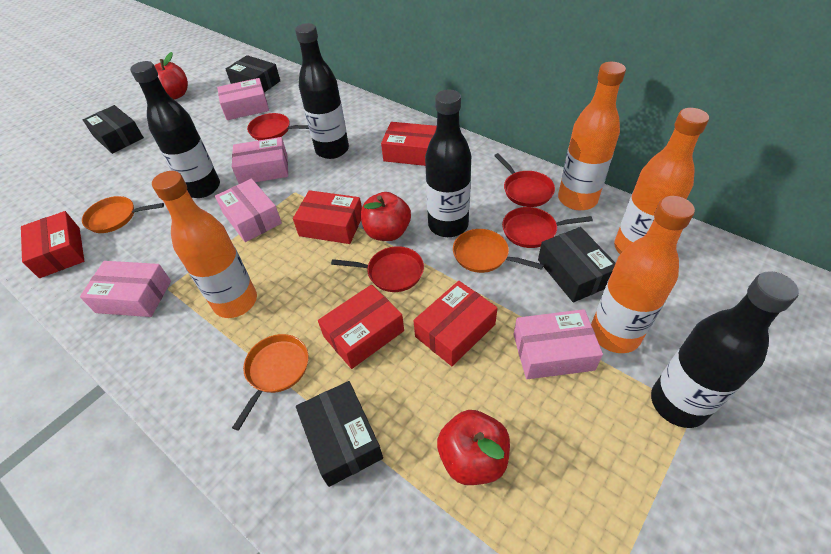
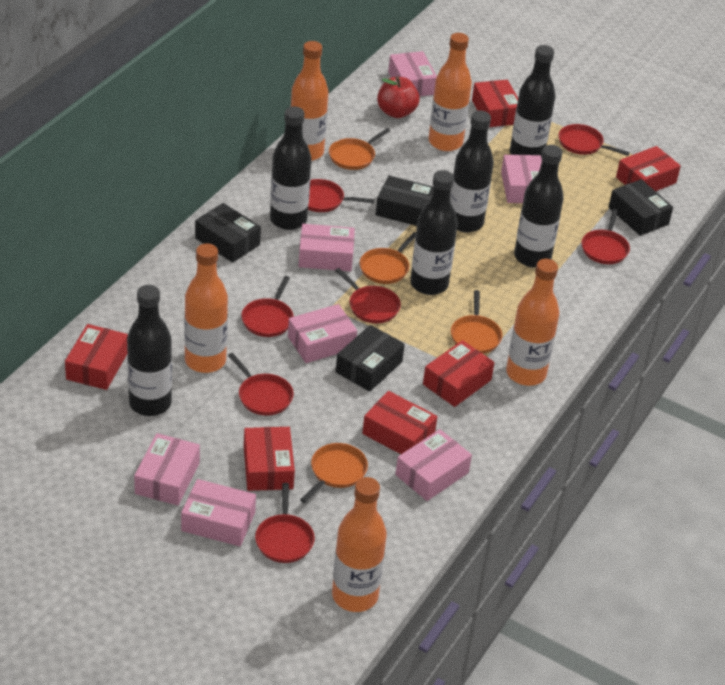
black bottle: [130,61,220,198] [295,23,349,159] [425,90,471,237] [651,271,799,428] = 4 -> [127,285,172,416] [270,106,311,230] [410,170,458,295] [450,111,494,232] [510,45,555,156] [514,145,564,268] = 6
orange bottle: [152,171,257,318] [558,62,626,210] [591,196,695,353] [614,108,709,254] = 4 -> [184,243,228,373] [290,41,329,161] [332,477,387,612] [428,33,472,151] [506,259,559,386] = 5
orange pan: [82,196,164,233] [232,334,308,431] [453,229,544,273] = 3 -> [300,443,368,503] [329,128,390,170] [360,232,416,284] [451,290,502,354] = 4
pink box: [80,261,171,317] [215,179,282,242] [217,78,269,120] [232,137,288,184] [514,309,603,379] = 5 -> [134,433,200,506] [181,479,256,546] [288,304,357,363] [299,224,355,272] [388,51,437,97] [395,429,472,501] [501,155,542,203] = 7
red apple: [154,52,188,100] [361,192,411,241] [437,410,510,485] = 3 -> [377,77,420,118] = 1
red box: [21,211,84,278] [293,190,362,244] [318,285,404,369] [381,122,437,166] [413,281,498,366] = 5 -> [65,324,128,390] [244,427,295,491] [362,391,437,454] [423,340,495,407] [472,80,518,127] [616,146,681,191] = 6
red pan: [247,113,309,140] [331,246,424,292] [494,153,555,207] [502,207,593,248] = 4 -> [228,353,294,416] [241,276,294,337] [255,483,315,563] [308,179,375,212] [335,268,401,323] [559,124,630,156] [581,209,630,264] = 7

